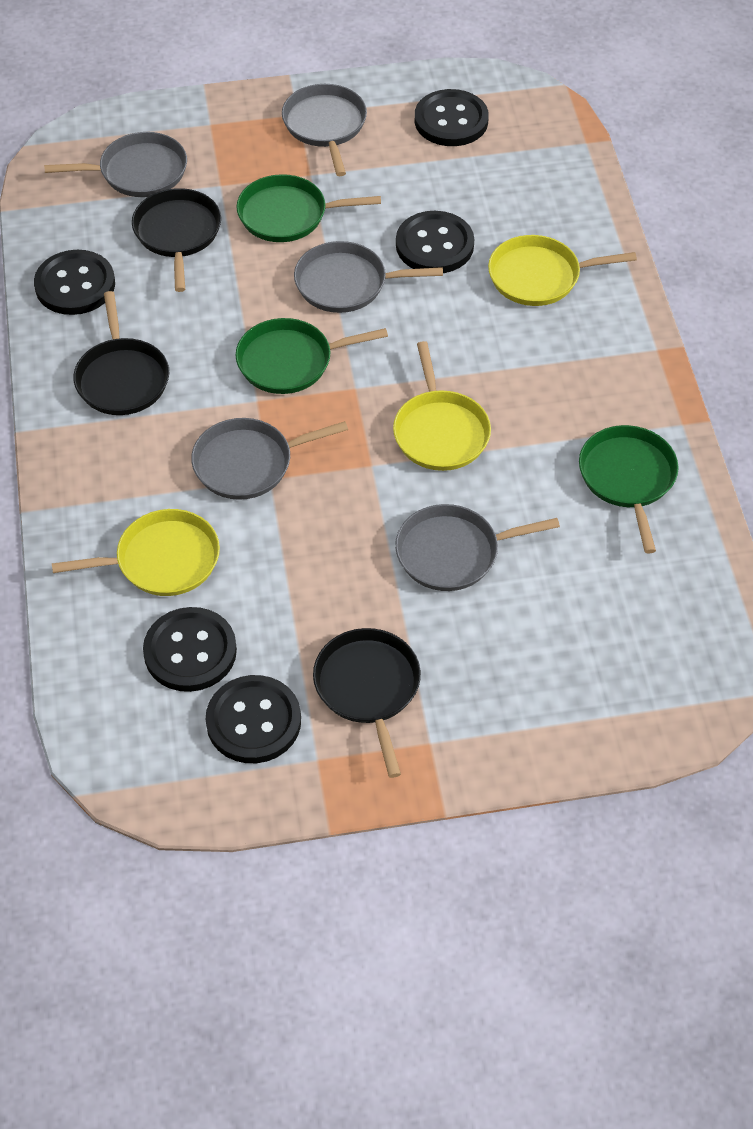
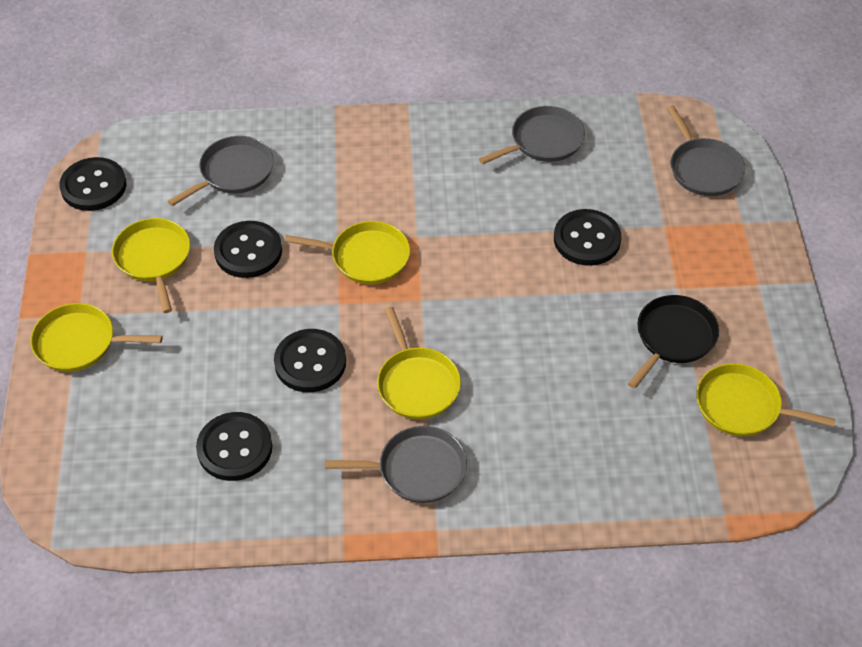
black pan: [73,291,169,415] [132,188,221,292] [313,628,421,778] = 3 -> [628,295,719,389] = 1
green pan: [236,174,381,242] [236,318,388,394] [579,425,679,554] = 3 -> none = 0
grey pan: [44,132,187,197] [191,418,348,500] [282,84,367,176] [294,241,443,313] [395,504,560,591] = 5 -> [168,136,274,206] [325,426,467,503] [479,106,585,164] [667,105,745,196] = 4
yellow pan: [52,509,220,596] [393,341,491,471] [488,235,637,306] = 3 -> [31,303,163,372] [112,218,190,313] [284,221,410,284] [377,307,461,419] [696,363,836,436] = 5

